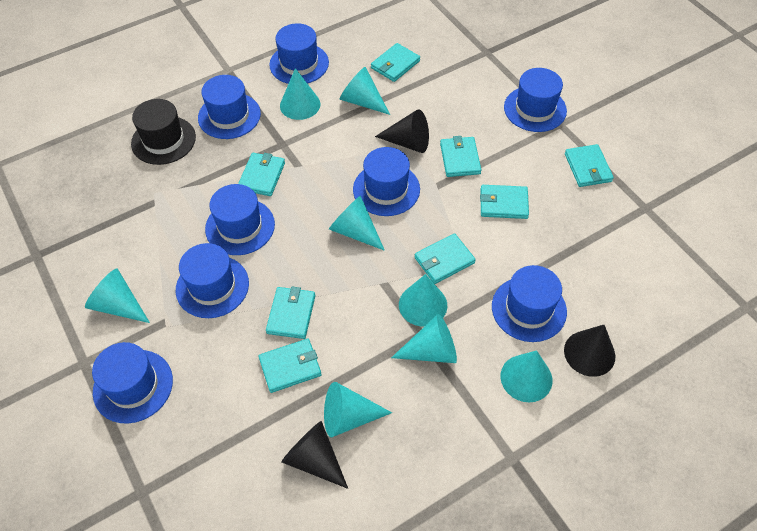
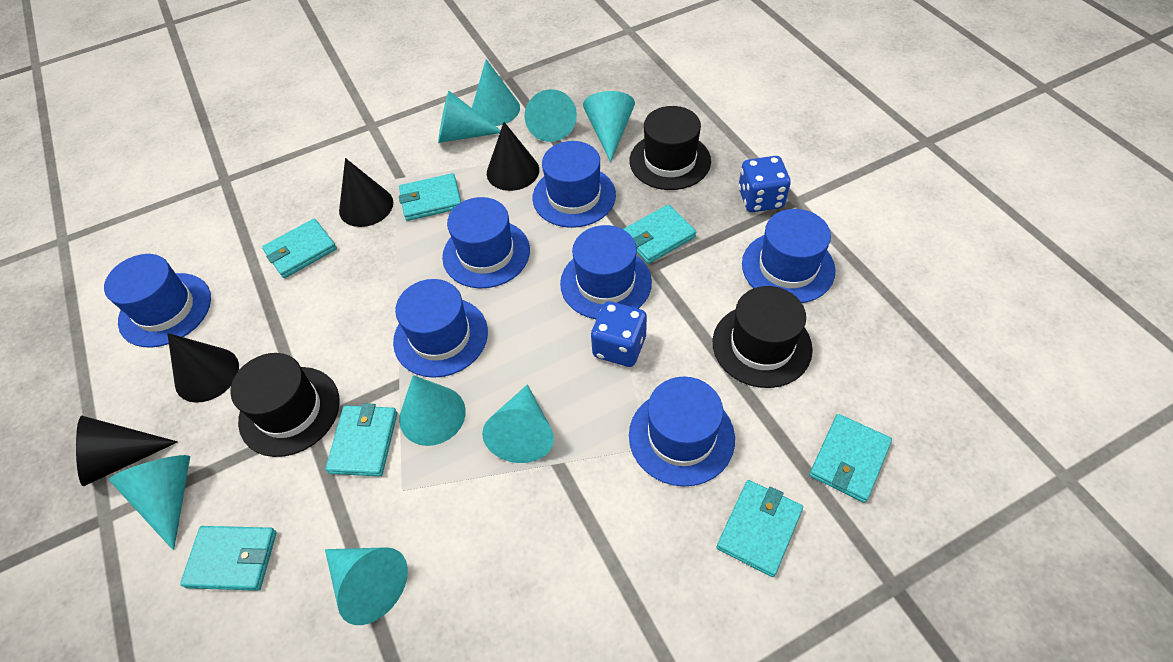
black cone: [281,421,348,489] [375,109,429,153] [564,325,615,377] = 3 -> [76,416,178,486] [167,333,239,403] [339,158,393,227] [487,122,539,191] = 4
black hat: [131,99,196,165] = 1 -> [230,353,340,457] [630,106,711,190] [713,286,813,388] = 3
blue dice: none = 0 -> [591,301,647,367] [738,156,791,212] = 2
blue hat: [92,342,173,423] [176,243,249,318] [198,75,261,139] [205,184,275,255] [269,23,329,84] [353,147,420,216] [492,265,567,342] [504,68,567,132] = 8 -> [104,254,211,347] [393,279,488,378] [442,197,530,288] [533,141,616,228] [560,225,652,320] [629,377,735,487] [742,209,836,303] = 7
turquoise wallet: [238,153,285,196] [258,339,321,393] [266,286,315,339] [371,43,420,82] [415,233,476,284] [440,136,481,177] [480,185,529,219] [565,144,614,187] = 8 -> [180,526,277,591] [262,219,337,278] [325,403,397,477] [399,173,461,221] [623,204,696,264] [717,480,803,577] [809,414,892,503] = 7

